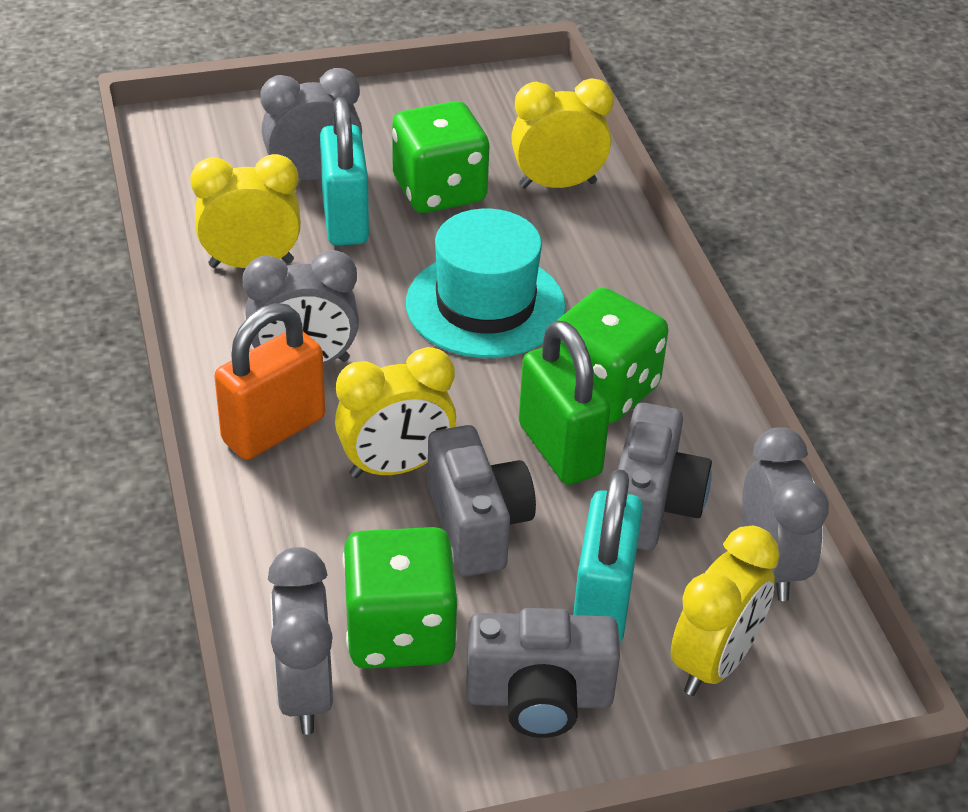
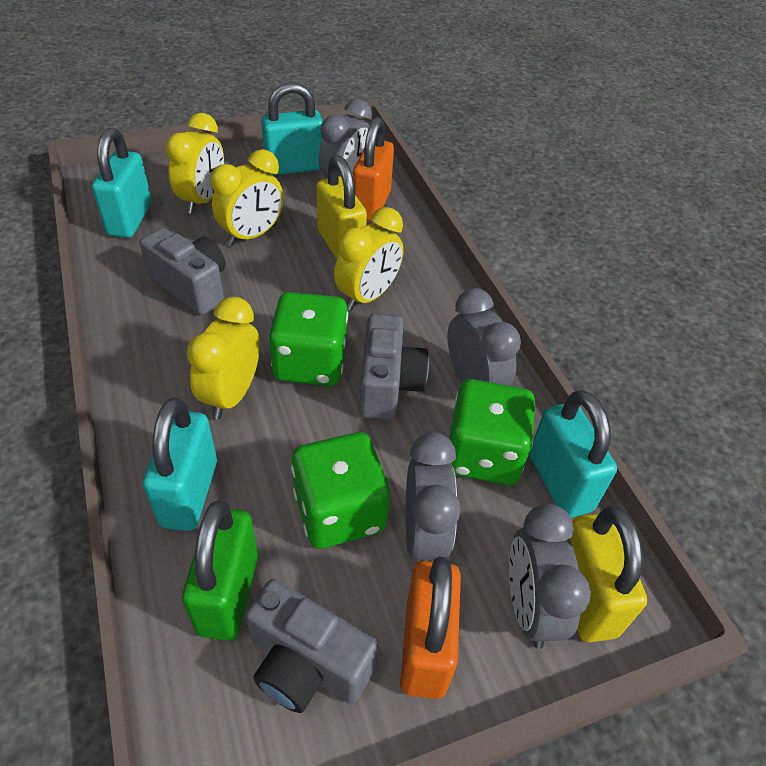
orange padlock: [214,303,325,460] = 1 -> [353,117,394,222] [400,557,461,699] = 2
turquoise hat: [406,209,566,358] = 1 -> none = 0
turquoise padlock: [320,97,369,245] [573,469,643,644] = 2 -> [92,128,152,238] [143,397,217,531] [261,82,323,175] [529,390,617,518] = 4
yellow padlock: none = 0 -> [317,155,367,259] [569,506,647,642] = 2

